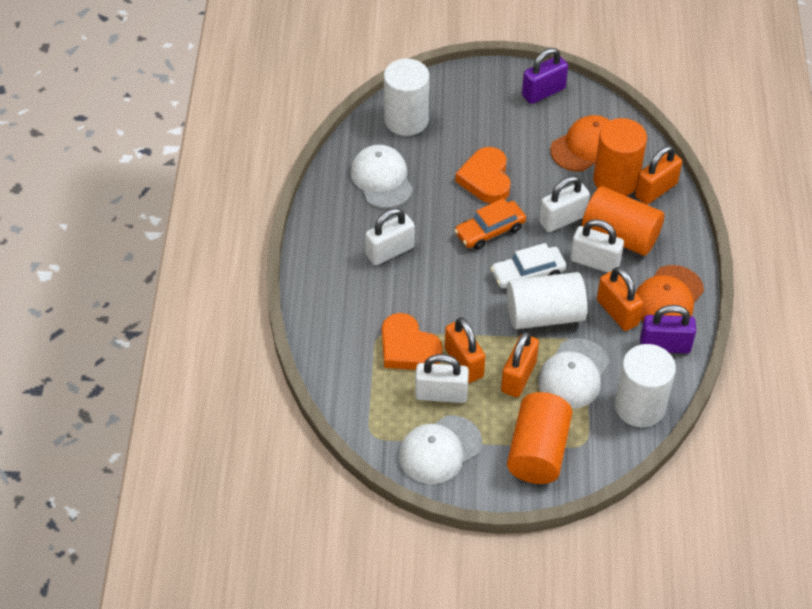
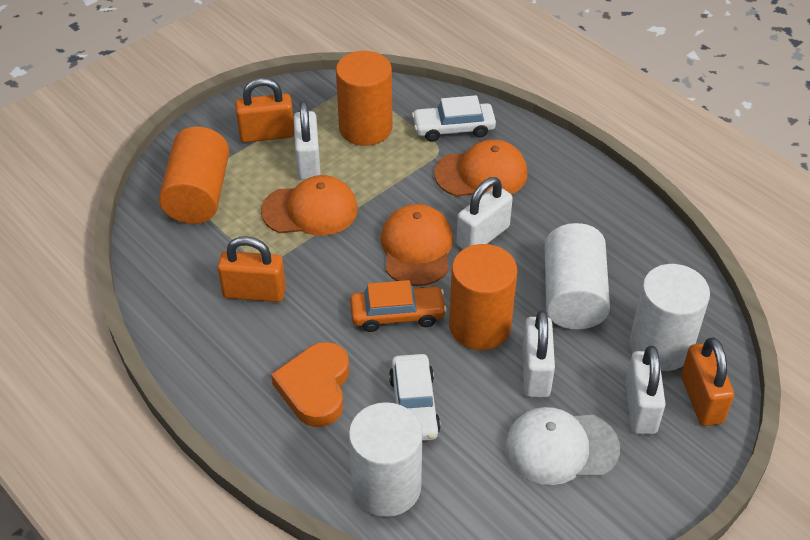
orange cap: [550,115,610,172] [636,265,704,321] = 2 -> [261,175,358,236] [381,204,453,286] [434,139,528,197] = 3
orange heart: [382,313,443,370] [455,147,510,204] = 2 -> [271,342,349,427] = 1
orange padlock: [445,317,485,383] [501,331,539,397] [597,267,643,331] [635,146,682,205] = 4 -> [218,236,286,302] [235,78,294,143] [681,337,734,426] = 3
purple padlock: [522,48,568,104] [640,305,696,353] = 2 -> none = 0
white cap: [351,145,413,209] [399,415,482,484] [538,338,609,409] = 3 -> [505,407,620,485] = 1
white car: [491,243,566,288] = 1 -> [389,354,441,441] [412,95,496,142] = 2

